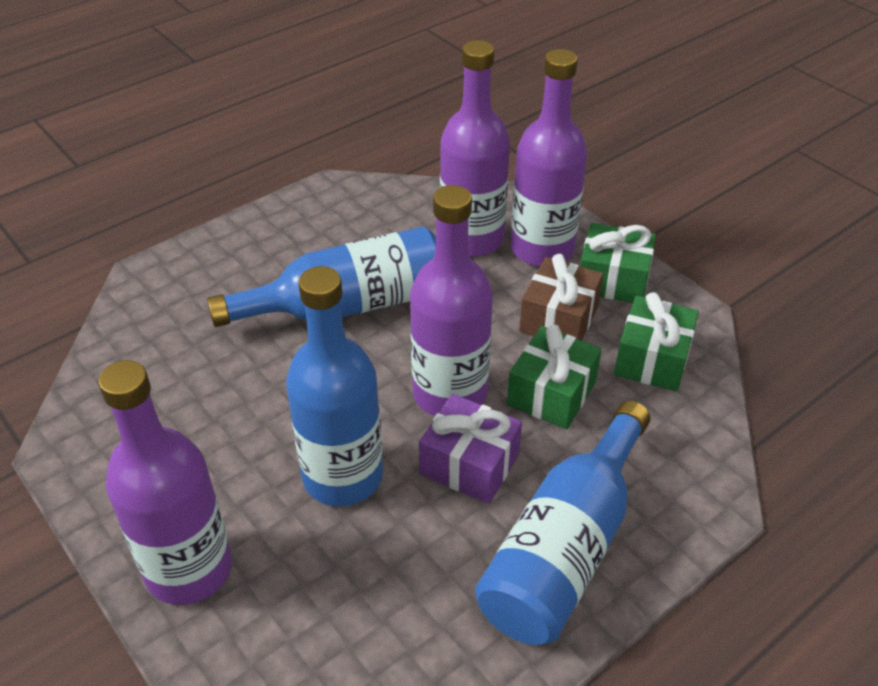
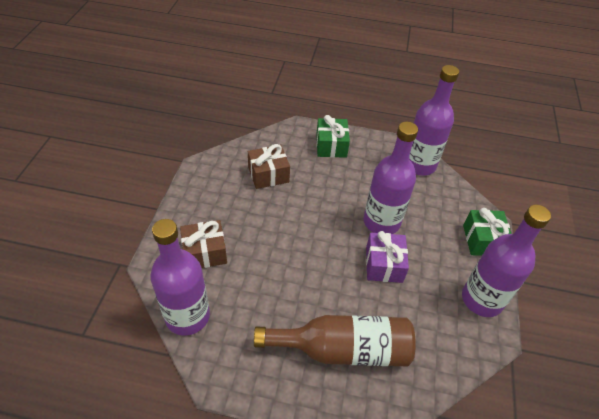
blue bottle: [207,226,436,327] [286,266,383,507] [475,401,651,645] = 3 -> none = 0
brown bottle: none = 0 -> [254,315,416,367] = 1
brown gift: [519,254,604,341] = 1 -> [180,220,227,268] [248,144,290,189] = 2
green gift: [507,324,602,429] [580,223,656,303] [614,292,699,392] = 3 -> [316,115,350,158] [463,208,511,256] = 2

